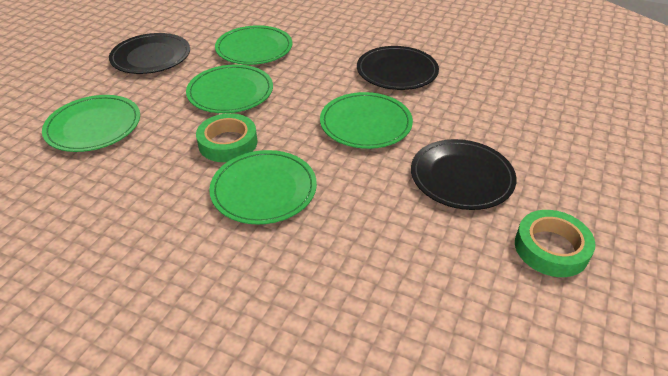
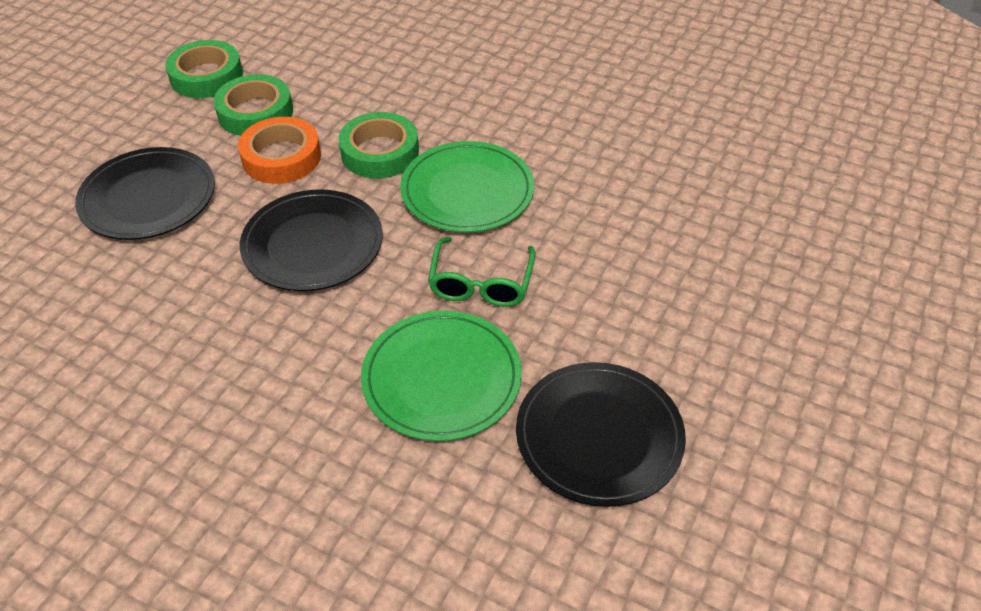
green glasses: none = 0 -> [428,237,536,307] = 1
green plate: [42,95,140,152] [186,64,273,113] [209,150,317,225] [215,25,292,65] [320,92,413,149] = 5 -> [361,310,522,441] [400,141,534,232] = 2
green tape: [196,113,258,162] [515,210,596,277] = 2 -> [165,40,243,98] [214,74,293,136] [338,112,419,178] = 3
orange tape: none = 0 -> [238,117,321,184] = 1

